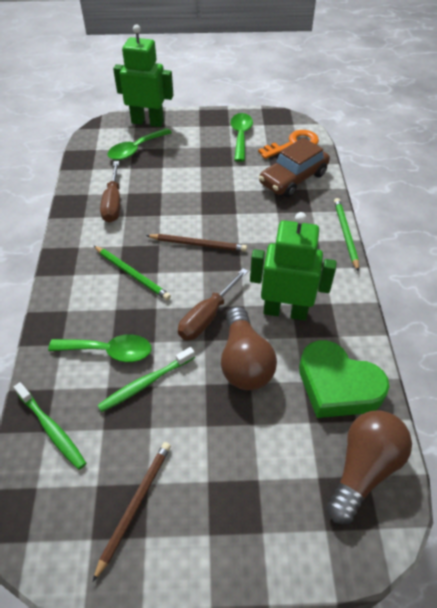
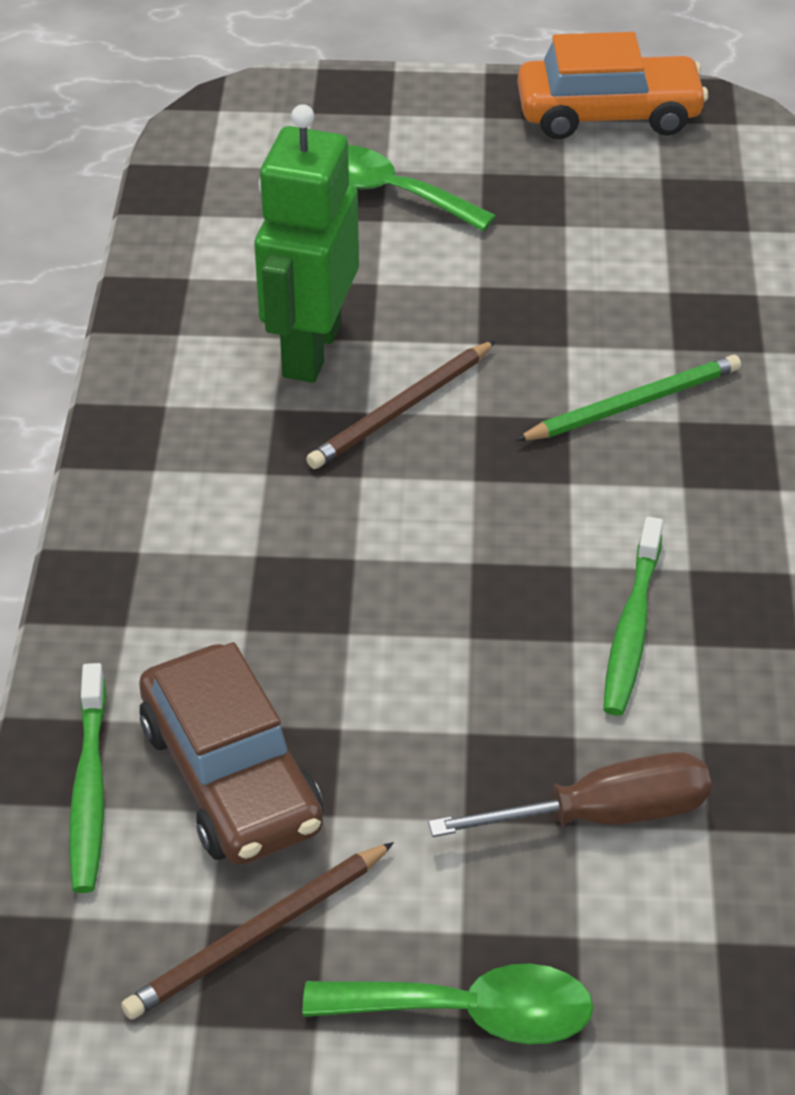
brown light bulb: [221,307,277,390] [327,410,412,524] = 2 -> none = 0
brown screwdriver: [100,161,120,223] [178,268,248,340] = 2 -> [428,752,711,837] = 1
green heart: [299,340,390,418] = 1 -> none = 0
green pencil: [94,246,171,300] [334,198,359,272] = 2 -> [515,355,741,441] = 1
green robot: [113,25,173,127] [250,212,337,321] = 2 -> [254,104,359,383] = 1
green spoon: [48,334,151,362] [108,128,172,160] [230,113,253,162] = 3 -> [302,964,594,1044] [348,145,496,231] = 2
orange car: none = 0 -> [517,32,708,139] = 1
orange key: [258,130,319,159] = 1 -> none = 0

